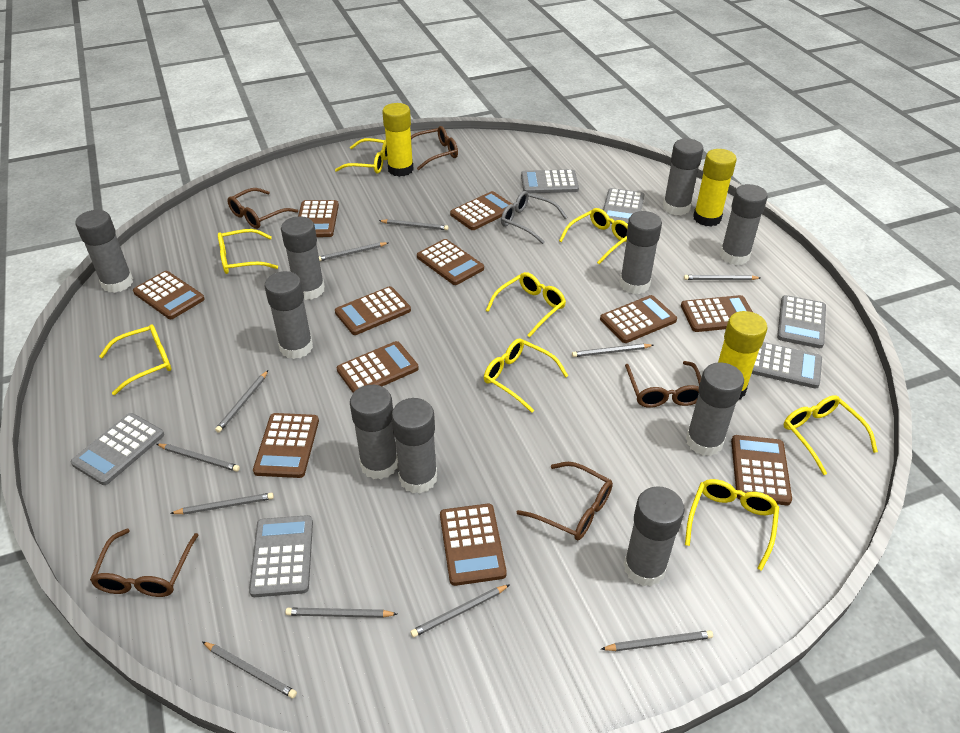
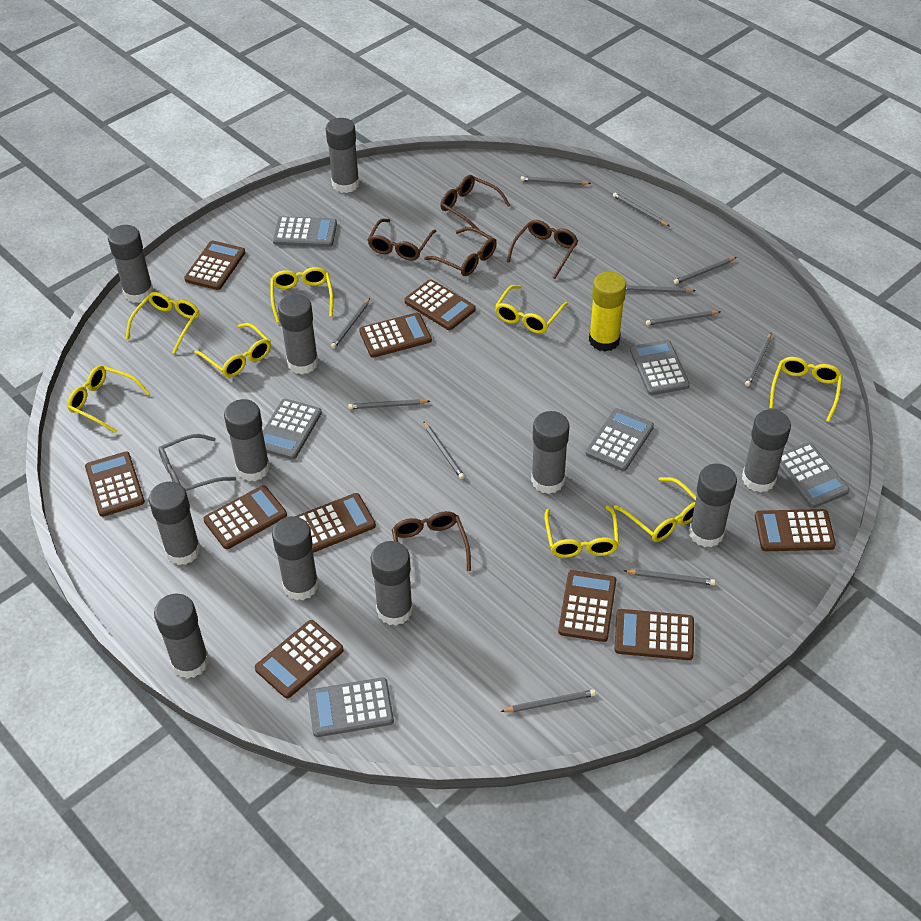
brown calculator: [133,271,204,319] [253,413,319,478] [298,200,339,237] [335,286,411,335] [337,341,419,393] [417,239,484,285] [440,504,507,586] [450,191,512,230] [600,295,677,343] [681,295,753,332] [731,435,792,505] = 11 -> [85,451,145,517] [184,240,245,290] [203,485,287,549] [255,620,344,698] [296,493,376,553] [359,313,432,358] [404,279,476,330] [558,570,616,642] [614,609,694,660] [755,509,836,551] = 10
grey glue stick: [75,210,133,293] [264,271,313,359] [281,216,325,300] [350,385,398,479] [391,398,437,494] [619,211,662,294] [624,486,685,587] [663,138,703,215] [686,362,744,456] [720,184,768,265] = 10 -> [108,225,154,303] [149,482,201,565] [154,594,209,679] [224,399,270,481] [272,516,319,600] [278,294,319,374] [326,118,360,193] [371,541,413,626] [531,411,570,494] [689,464,737,547] [742,409,791,493] = 11
yellow glue stick: [382,103,414,177] [693,149,737,226] [718,311,767,399] = 3 -> [589,272,626,352] = 1

